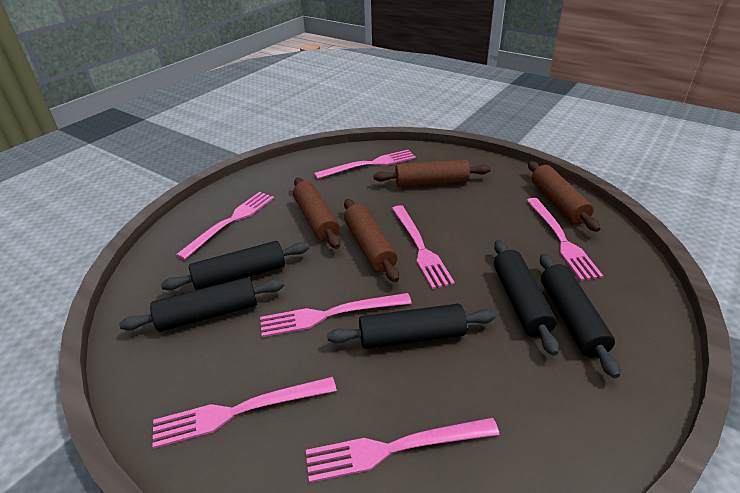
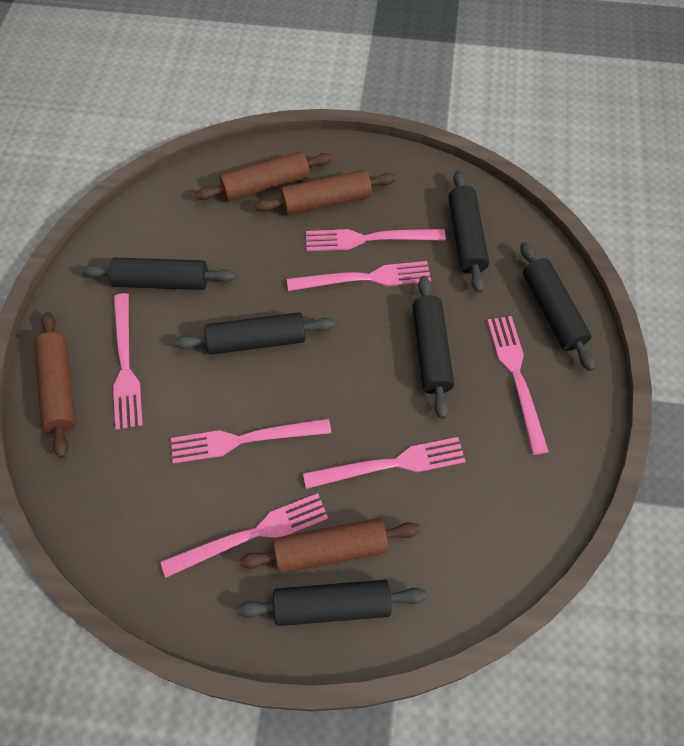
black rolling pin: [119,277,284,332] [161,241,309,290] [327,304,496,349] [494,240,559,356] [540,253,620,378] = 5 -> [82,258,236,290] [175,312,335,355] [237,580,426,626] [412,276,454,419] [448,170,489,293] [520,242,595,371] = 6

